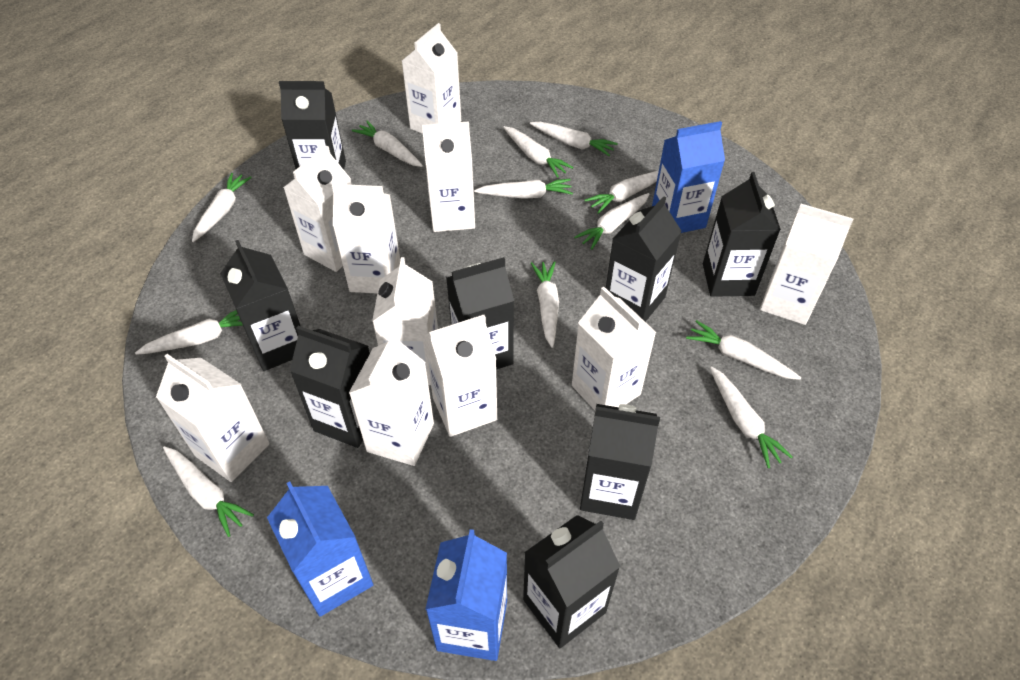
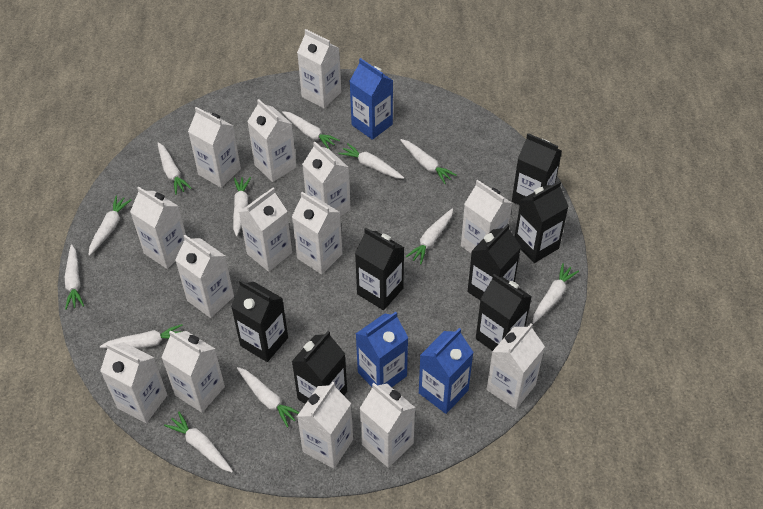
black carton: [220,240,300,371] [279,81,346,170] [290,326,370,448] [446,257,514,370] [523,515,621,648] [580,404,660,520] [606,196,682,322] [703,172,781,297] = 8 -> [231,280,288,362] [291,331,347,404] [355,228,405,310] [467,224,521,300] [476,274,532,351] [512,133,562,205] [515,181,569,263] = 7
white carton: [156,354,269,482] [283,145,352,272] [332,184,400,293] [349,332,434,466] [372,257,438,385] [402,23,461,134] [422,122,475,232] [424,315,497,437] [572,286,656,410] [760,204,853,325] = 10 -> [100,342,167,423] [130,186,186,269] [161,330,225,413] [175,235,234,318] [188,107,241,188] [239,188,292,272] [247,99,297,182] [292,192,343,274] [297,29,341,108] [297,382,353,469] [302,142,351,216] [359,383,416,468] [461,180,512,254] [487,323,545,409] = 14

